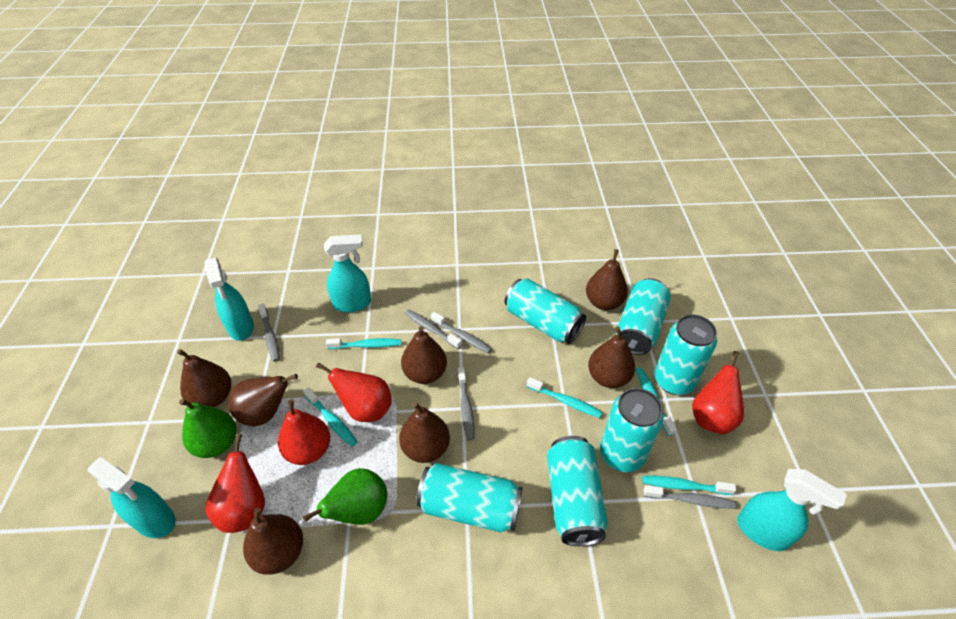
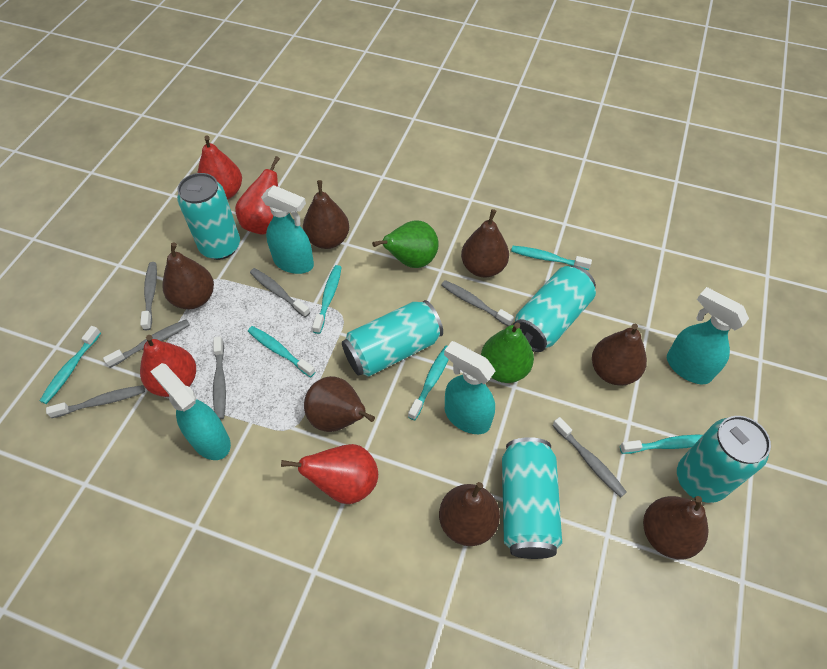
grey toothbrush: [258,303,280,362] [405,310,462,349] [431,312,492,354] [458,367,475,441] [643,485,736,509] = 5 -> [46,385,145,418] [103,319,190,368] [140,262,157,330] [213,336,226,420] [250,268,310,317] [441,280,514,326] [552,417,627,497] = 7
turquoise can: [416,463,523,532] [505,278,586,344] [547,436,608,546] [600,388,664,472] [616,278,671,355] [654,314,717,395] = 6 -> [177,173,240,260] [342,300,443,377] [502,437,562,559] [512,265,596,352] [677,416,771,503] = 5
turquoise toothbrush: [303,387,358,447] [326,338,401,349] [527,377,603,418] [635,367,677,436] [642,476,736,495] = 5 -> [40,326,101,404] [248,326,316,377] [312,265,342,334] [408,346,449,420] [511,246,592,270] [620,435,703,454] = 6

